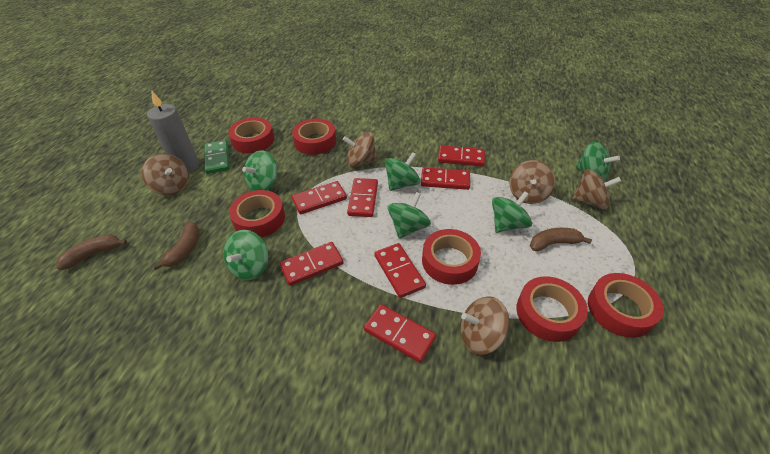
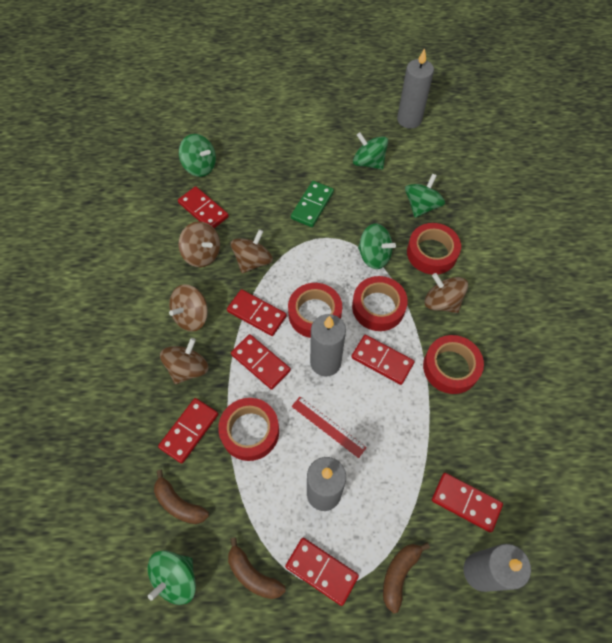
green spinning top: [223,230,268,280] [242,151,277,191] [385,152,420,191] [388,192,431,239] [492,191,532,233] [576,142,620,181] = 6 -> [148,550,196,605] [179,134,216,177] [353,132,388,170] [358,224,396,269] [405,173,445,218] = 5
grey candle: [147,90,199,172] = 1 -> [307,457,346,511] [310,314,346,377] [397,48,434,129] [464,544,531,592] = 4
red ruler: none = 0 -> [292,397,367,458] = 1
red tape: [228,117,274,153] [229,190,285,237] [292,119,336,155] [422,229,481,285] [516,276,588,342] [588,273,664,338] = 6 -> [218,398,279,461] [288,283,342,338] [352,276,408,331] [407,223,461,274] [423,335,484,394] = 5

